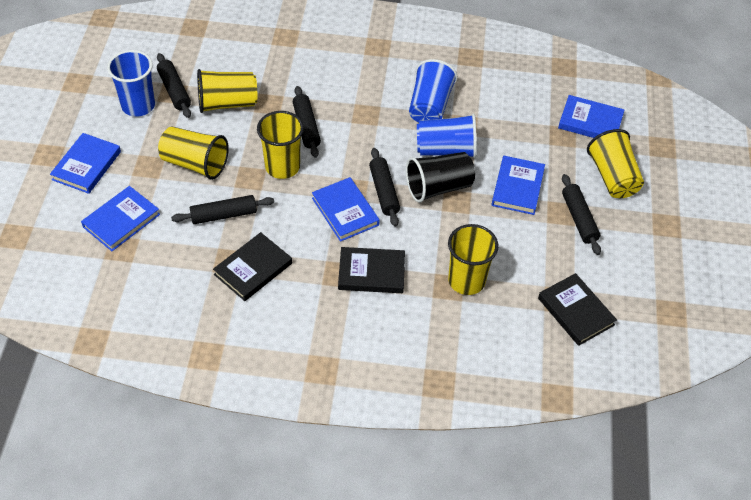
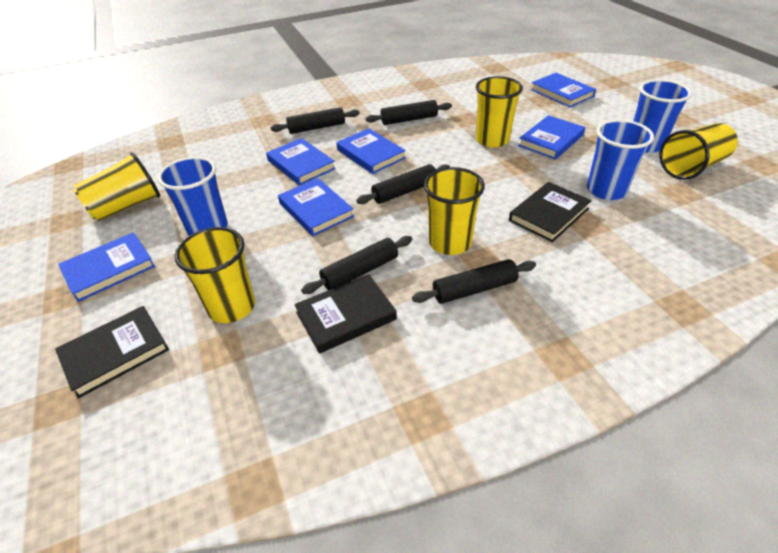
black cup: [406,152,475,203] = 1 -> none = 0
blue book: [50,133,121,194] [81,186,160,251] [312,177,380,242] [491,156,545,215] [558,95,624,138] = 5 -> [58,232,155,302] [266,138,336,185] [278,178,354,236] [336,128,406,174] [518,115,585,160] [531,73,596,107] = 6

